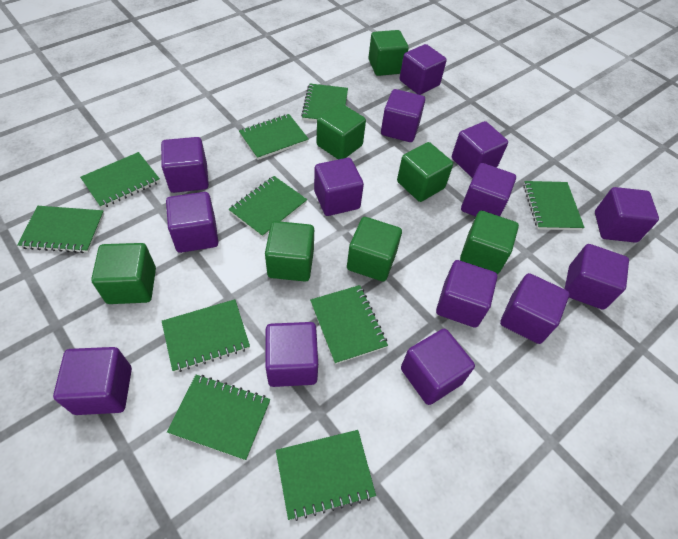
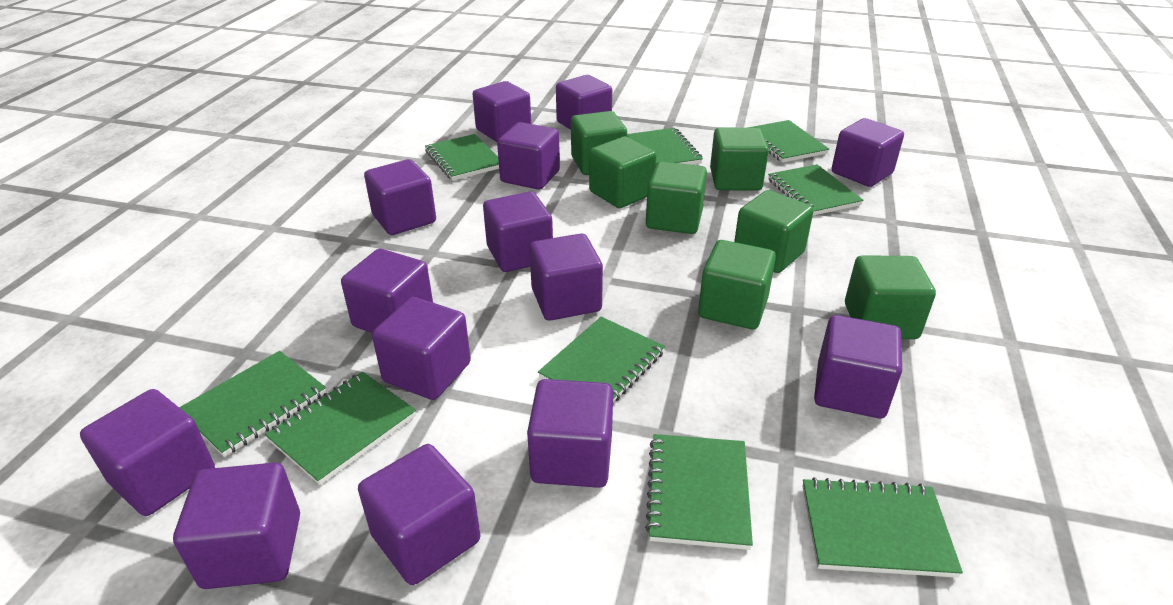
green notebook: [17,206,104,253] [80,152,160,208] [162,299,250,372] [167,375,270,460] [229,176,307,238] [239,114,309,160] [276,430,376,521] [301,84,348,122] [310,285,388,364] [523,181,585,230] = 10 -> [179,351,326,457] [265,372,416,485] [425,134,499,181] [538,317,665,403] [627,128,703,165] [645,434,753,550] [748,120,829,163] [768,164,864,216] [802,477,963,578] = 9

